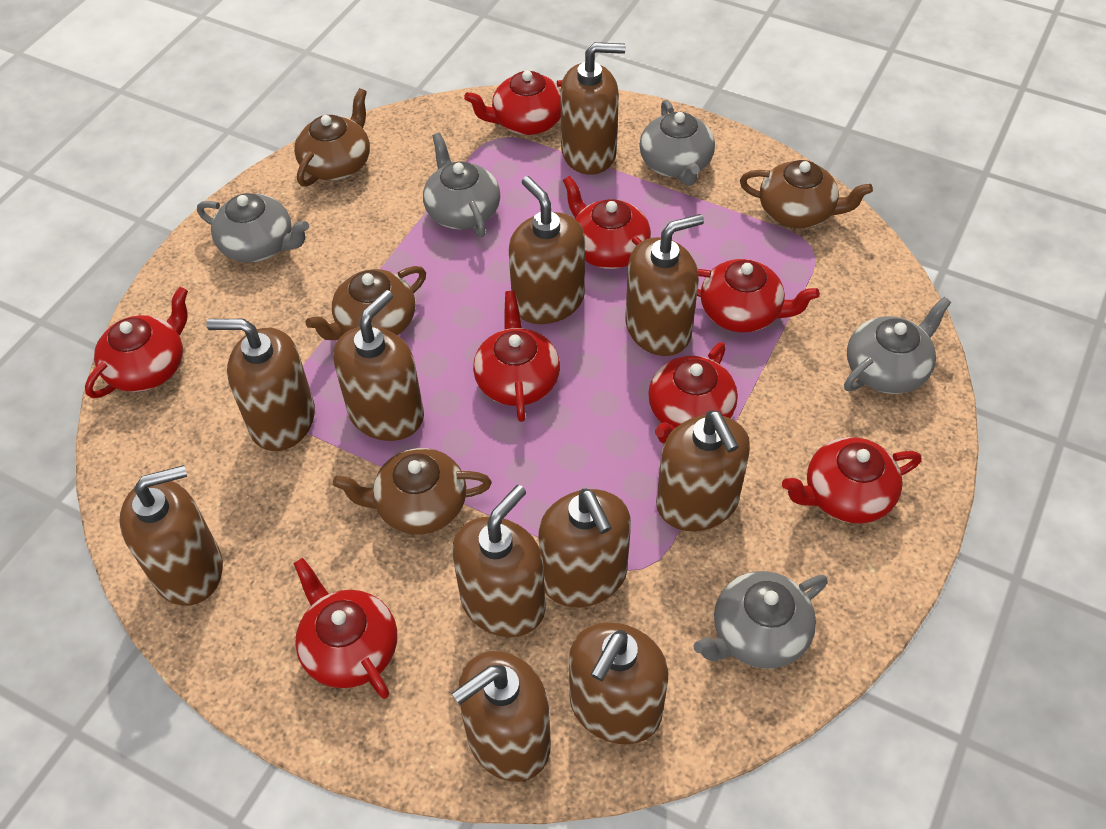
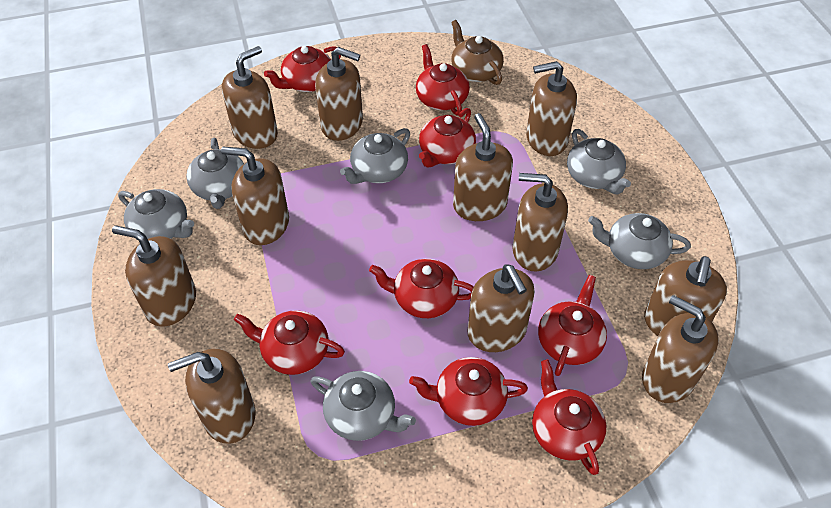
brown teapot: [294,88,370,187] [306,266,426,340] [333,448,492,535] [740,160,873,228] = 4 -> [451,20,504,85] = 1
grey teapot: [197,193,309,262] [423,133,500,237] [639,100,715,186] [693,571,828,668] [844,297,951,394] = 5 -> [118,189,194,239] [186,138,244,209] [311,371,416,441] [340,128,410,184] [567,129,631,195] [588,213,691,269] = 6

